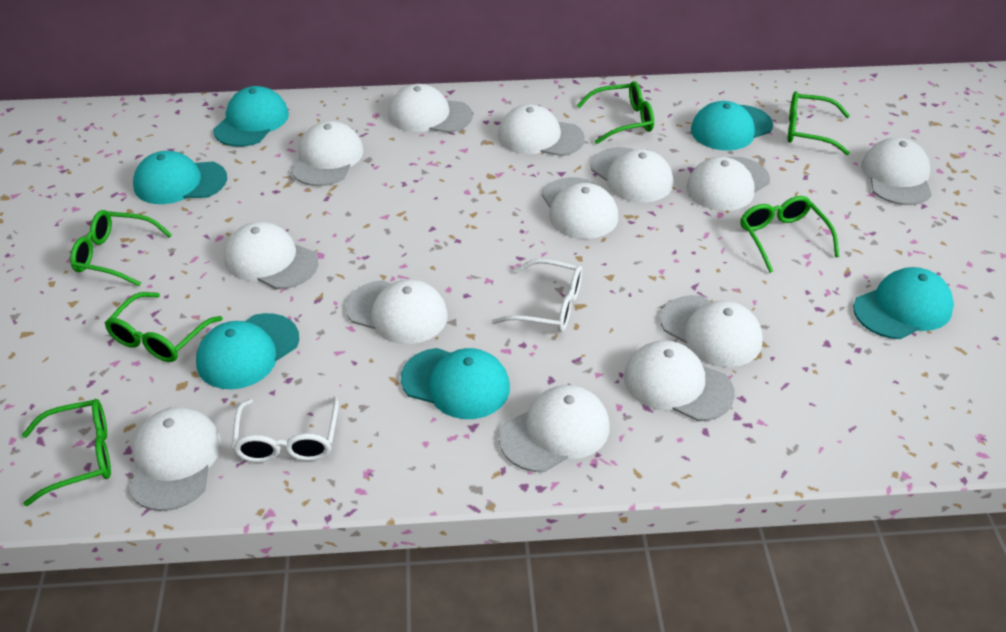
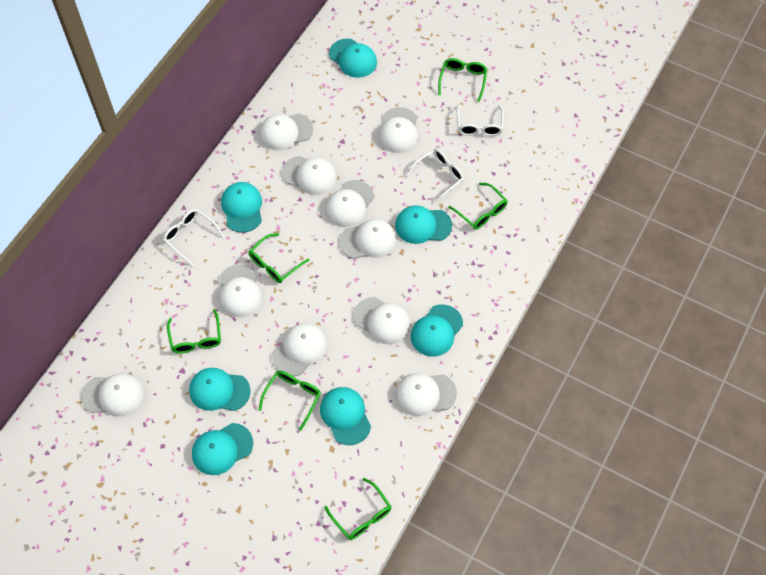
turquoise cap: [133,151,227,204] [196,313,299,389] [213,86,289,147] [401,348,510,419] [691,101,773,151] [853,267,954,339] = 6 -> [189,368,251,411] [192,423,253,475] [221,182,262,233] [320,387,371,445] [329,38,377,78] [395,205,452,244] [411,304,463,357] = 7
white cap: [129,407,221,511] [224,222,318,289] [291,121,364,186] [346,279,448,344] [388,84,473,133] [498,104,585,156] [499,385,609,472] [542,177,618,239] [591,147,673,203] [624,340,735,421] [660,295,763,367] [686,157,770,211] [861,138,932,205] = 13 -> [81,373,144,417] [219,264,262,317] [259,114,313,150] [272,323,327,376] [282,156,336,195] [325,180,374,227] [339,219,396,259] [353,297,411,344] [378,107,418,153] [395,373,457,416] = 10
white glasses: [232,397,339,463] [492,259,583,332] = 2 -> [163,209,224,266] [407,149,464,204] [457,104,504,136] = 3

